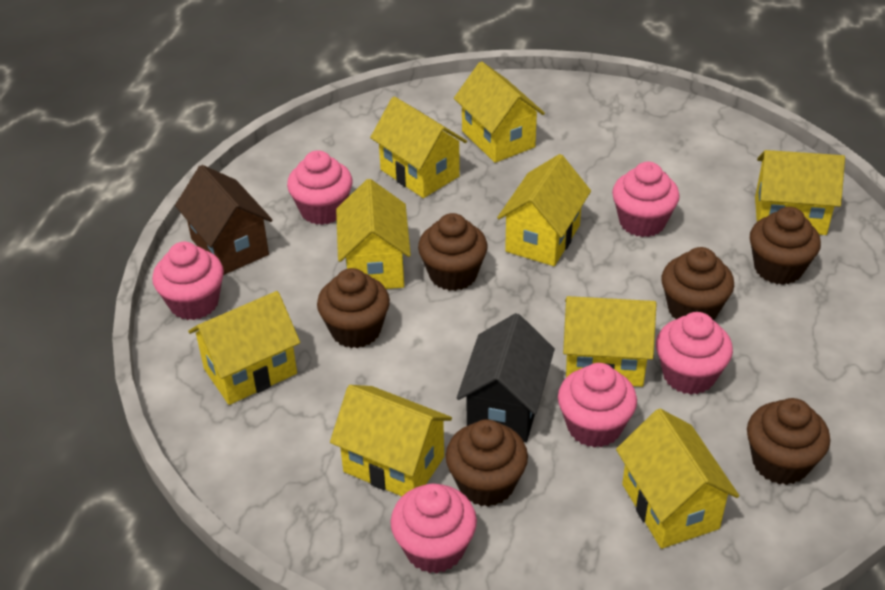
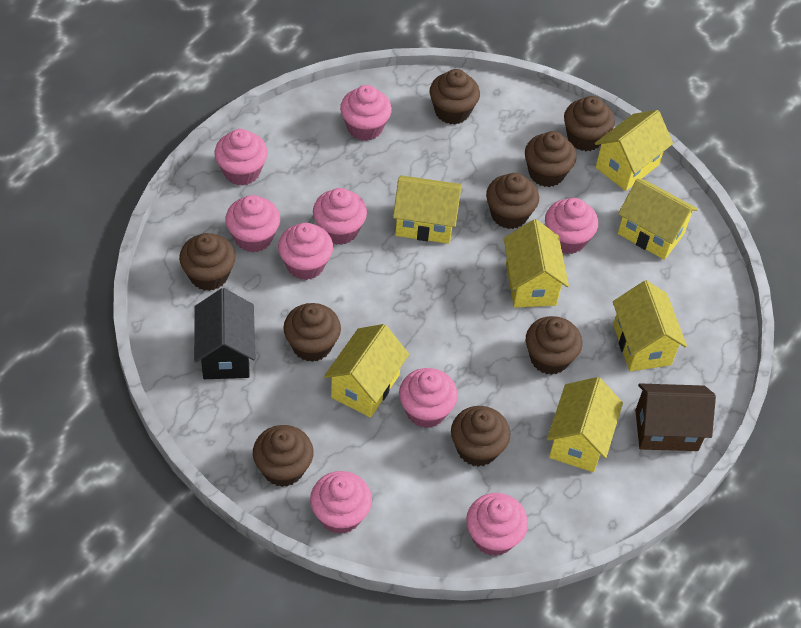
brown cupcake: [317,268,390,348] [418,213,488,291] [445,419,528,507] [662,247,734,320] [747,398,830,485] [750,207,821,285] = 6 -> [179,233,236,291] [253,425,314,487] [283,303,341,362] [430,69,480,124] [451,406,510,467] [486,173,539,229] [525,131,577,187] [526,316,582,375] [564,96,615,151] = 9
pink cupcake: [152,242,224,320] [287,150,353,225] [391,483,477,573] [558,363,637,448] [612,162,680,237] [656,312,733,394] = 6 -> [214,129,268,186] [225,195,280,252] [278,223,333,280] [310,471,372,534] [313,188,367,245] [340,85,392,141] [399,368,458,428] [466,493,528,556] [545,198,598,254] = 9
yellow house: [188,291,300,405] [330,385,452,496] [336,179,411,289] [370,97,467,198] [454,61,545,163] [497,154,591,266] [563,296,656,387] [616,409,739,549] [755,150,845,235] = 9 -> [324,324,409,418] [393,175,462,244] [504,219,569,308] [547,377,623,472] [595,110,673,191] [613,280,687,371] [618,178,698,260] = 7

